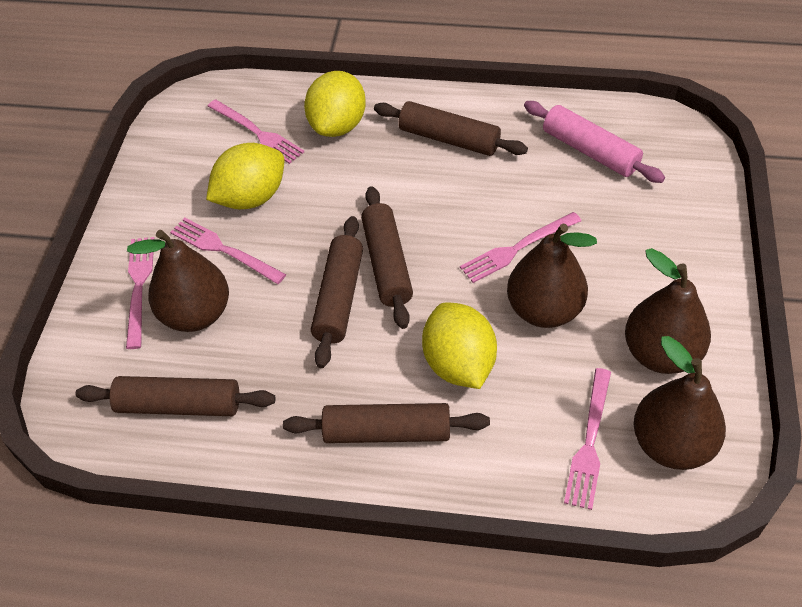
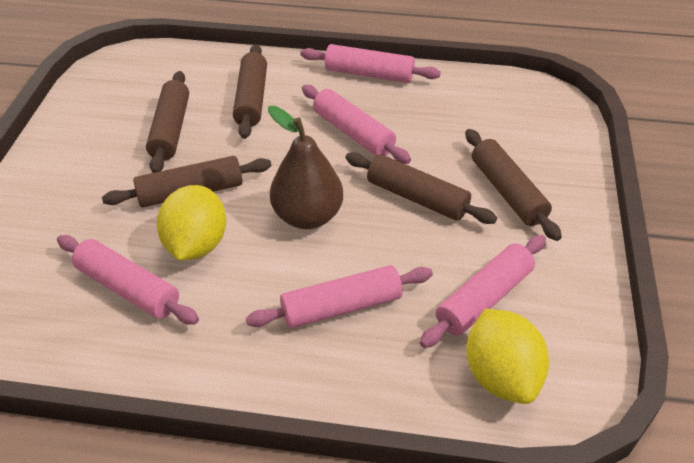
brown pear: [127,230,229,332] [507,224,597,328] [625,248,711,374] [634,336,726,470] = 4 -> [268,106,343,229] = 1
pink fork: [126,237,155,349] [170,218,286,284] [207,99,304,164] [460,212,581,283] [564,368,611,510] = 5 -> none = 0
pink rolling pin: [524,101,665,183] = 1 -> [57,235,199,325] [246,265,433,328] [301,44,441,83] [302,85,411,164] [420,235,546,348] = 5
yellow lemon: [206,143,284,209] [304,71,366,137] [422,303,497,389] = 3 -> [157,185,226,260] [467,309,549,404] = 2

